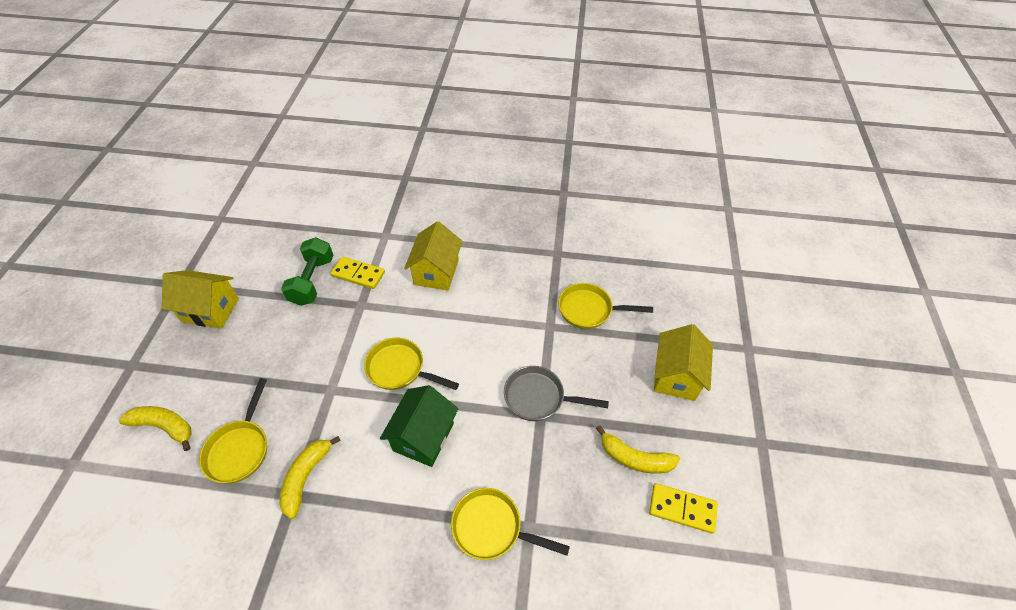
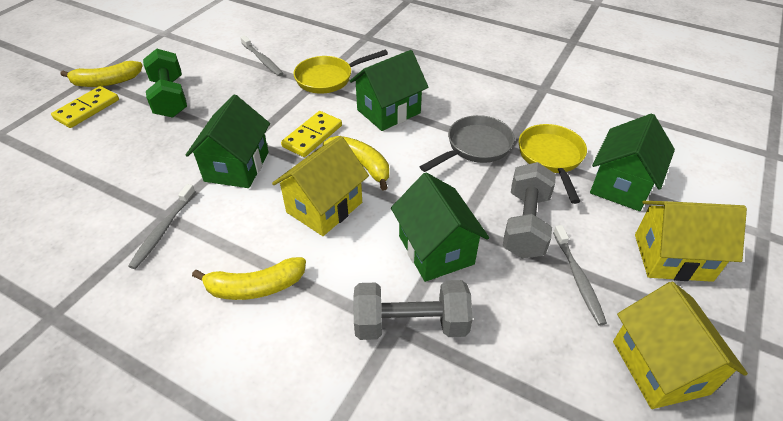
green house: [380,385,458,467] = 1 -> [186,95,270,188] [350,50,429,131] [391,172,489,282] [590,113,675,211] = 4
grey dumbbell: none = 0 -> [353,280,473,340] [503,162,556,259] = 2
grey toothbrush: none = 0 -> [128,184,195,269] [240,36,284,76] [553,225,607,326] = 3
yellow pan: [199,378,267,483] [364,338,459,390] [451,488,570,560] [558,283,653,329] = 4 -> [294,50,388,94] [519,124,587,204] = 2

